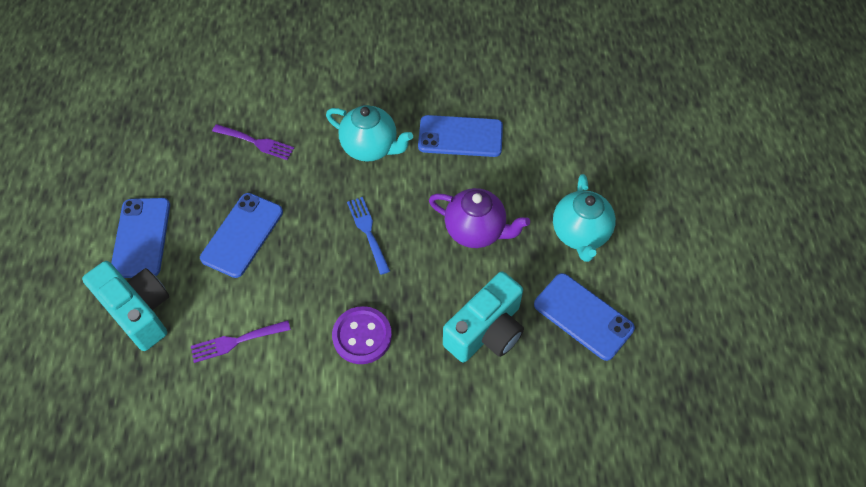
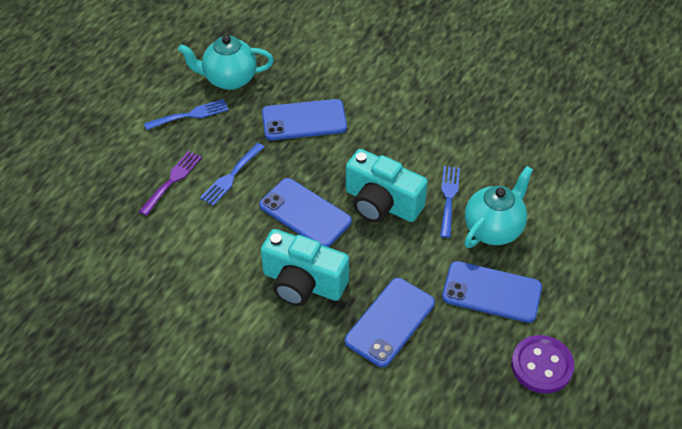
blue fork: [347,197,390,275] = 1 -> [144,99,228,130] [200,143,264,206] [440,166,460,238] = 3
purple fork: [191,320,291,363] [212,124,294,160] = 2 -> [139,151,202,216] = 1
purple teapot: [429,188,530,248] = 1 -> none = 0

